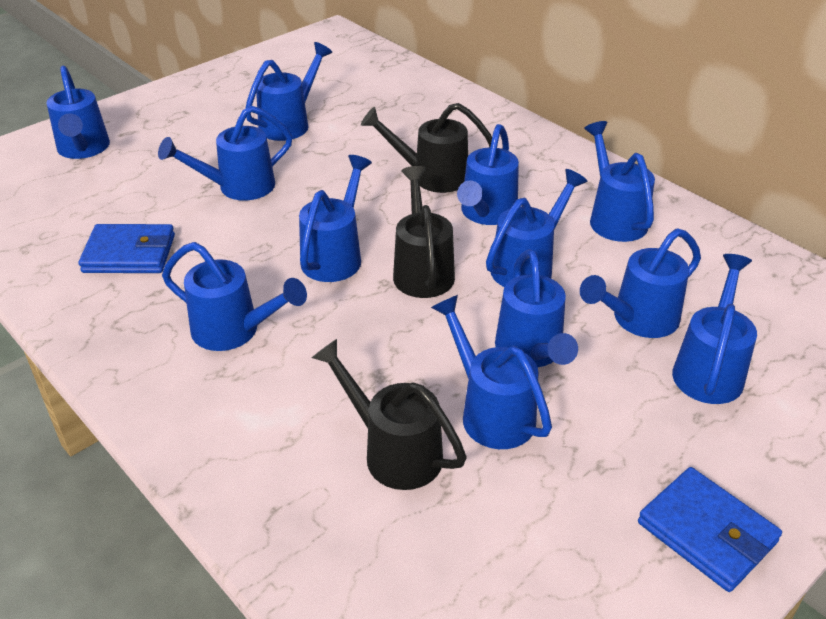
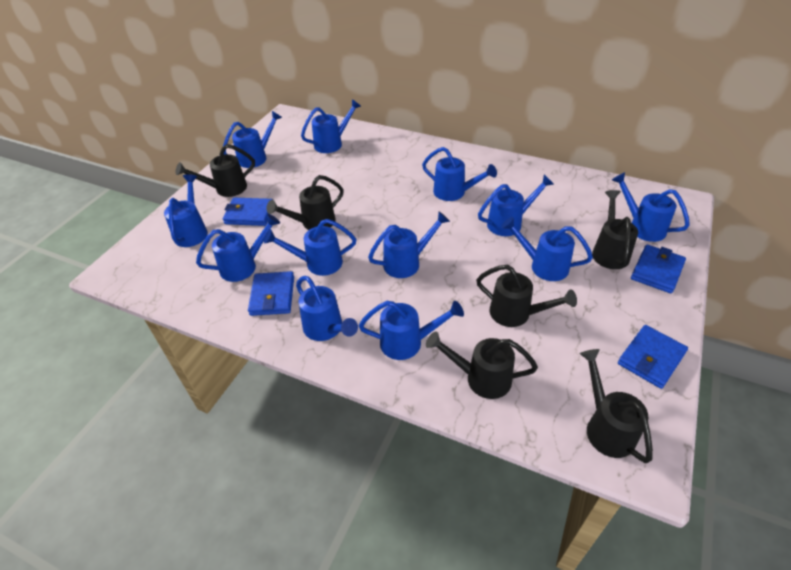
black watering can: [312,339,466,490] [361,103,492,193] [393,166,455,298] = 3 -> [176,144,255,197] [266,175,344,230] [426,331,538,399] [476,265,577,327] [580,349,653,463] [592,190,638,269] = 6
blue wallet: [79,224,175,273] [638,467,782,592] = 2 -> [223,198,273,226] [248,271,294,316] [618,325,688,389] [631,245,686,293] = 4

